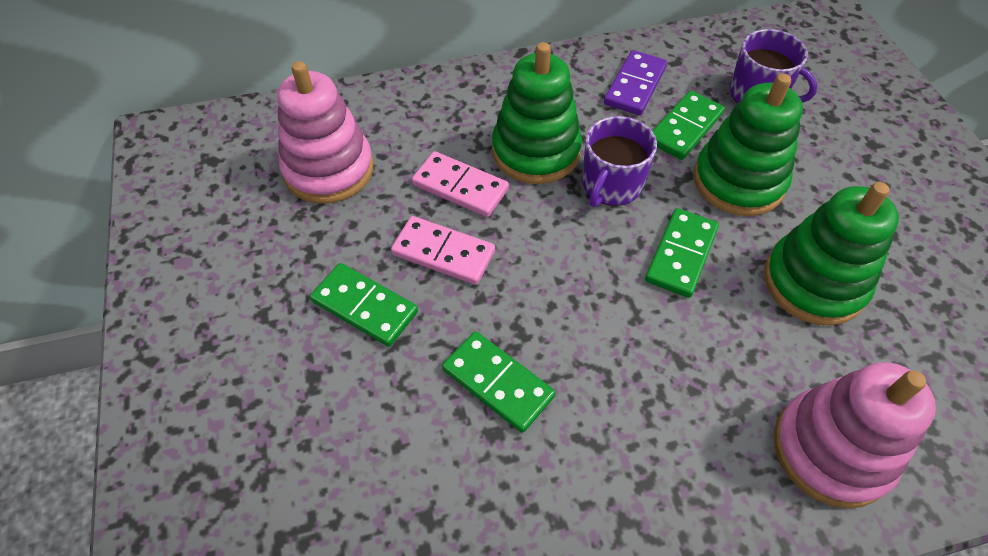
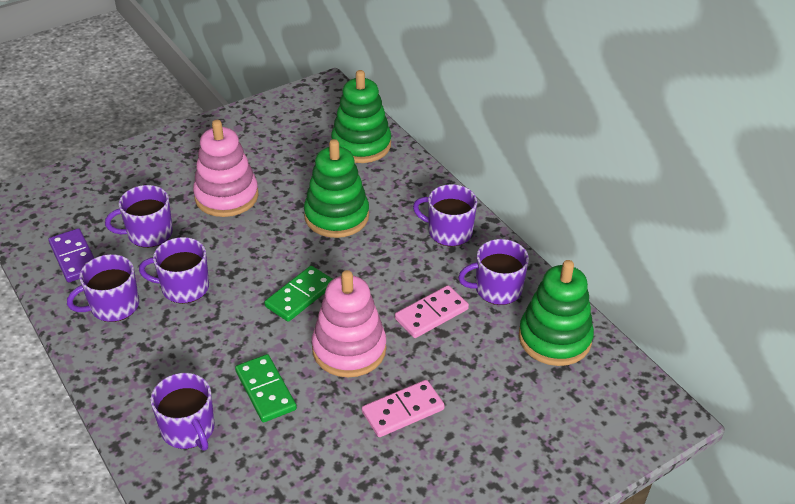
green domino: [310,263,418,347] [442,331,556,433] [645,208,719,298] [652,91,725,160] = 4 -> [235,354,297,423] [264,266,333,322] = 2
purple mug: [582,116,657,207] [730,29,818,103] = 2 -> [67,254,139,322] [105,185,173,248] [139,237,209,304] [151,373,215,451] [413,184,477,246] [458,239,529,305] = 6

